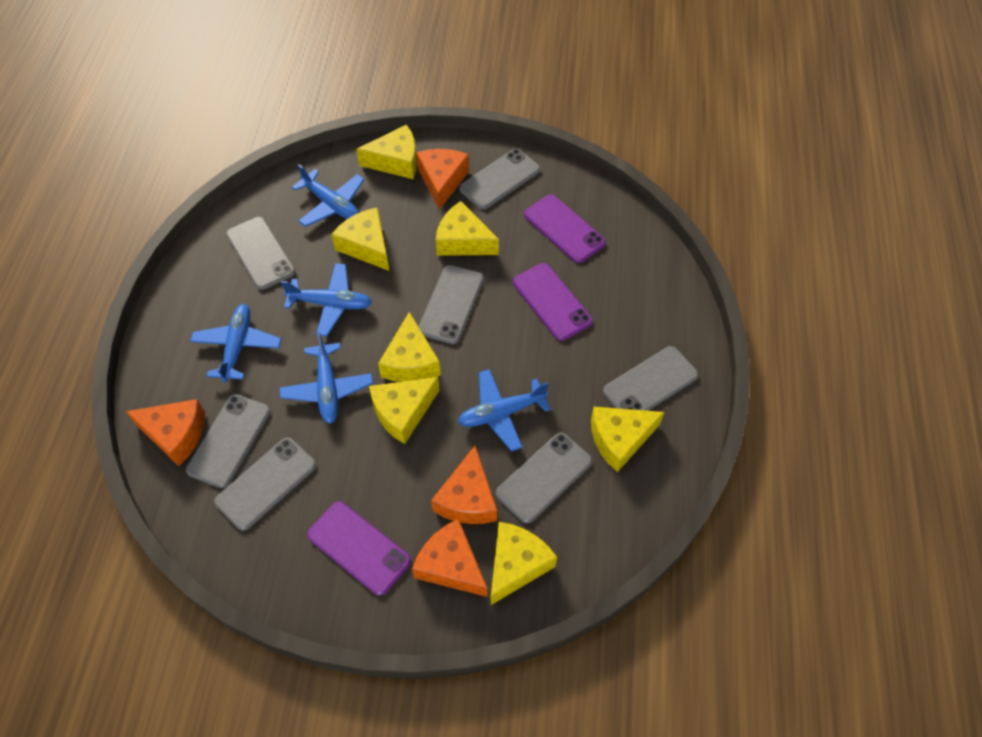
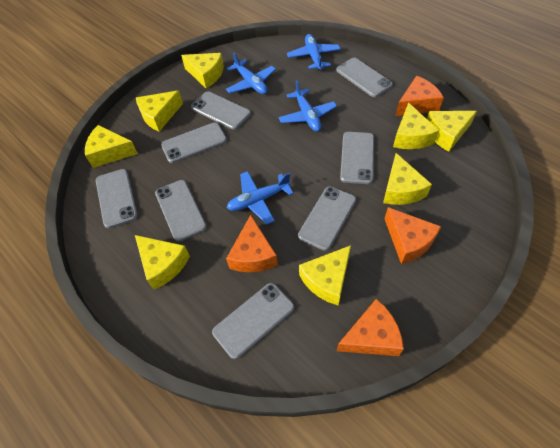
blue plane: [190,304,281,383] [280,332,373,424] [281,263,372,336] [292,164,364,227] [458,369,551,452] = 5 -> [226,52,276,94] [227,171,293,224] [279,80,337,131] [287,34,341,71] = 4
grey phone: [186,394,270,488] [214,437,316,531] [226,217,295,290] [418,265,484,344] [459,149,540,210] [496,432,592,523] [603,346,698,411] = 7 -> [96,169,138,228] [155,180,207,242] [161,122,227,163] [191,91,251,130] [212,283,294,359] [298,186,356,251] [336,58,393,98] [340,132,374,184] = 8
purple phone: [307,501,411,596] [513,263,593,341] [524,195,606,263] = 3 -> none = 0
yellow cheese: [331,207,389,271] [356,125,417,179] [369,377,440,444] [378,312,441,382] [436,201,499,256] [491,522,557,605] [591,407,664,472] = 7 -> [85,125,138,168] [135,235,190,290] [136,90,183,132] [181,53,224,88] [299,245,351,305] [383,153,432,205] [393,102,439,149] [427,111,477,152] = 8

